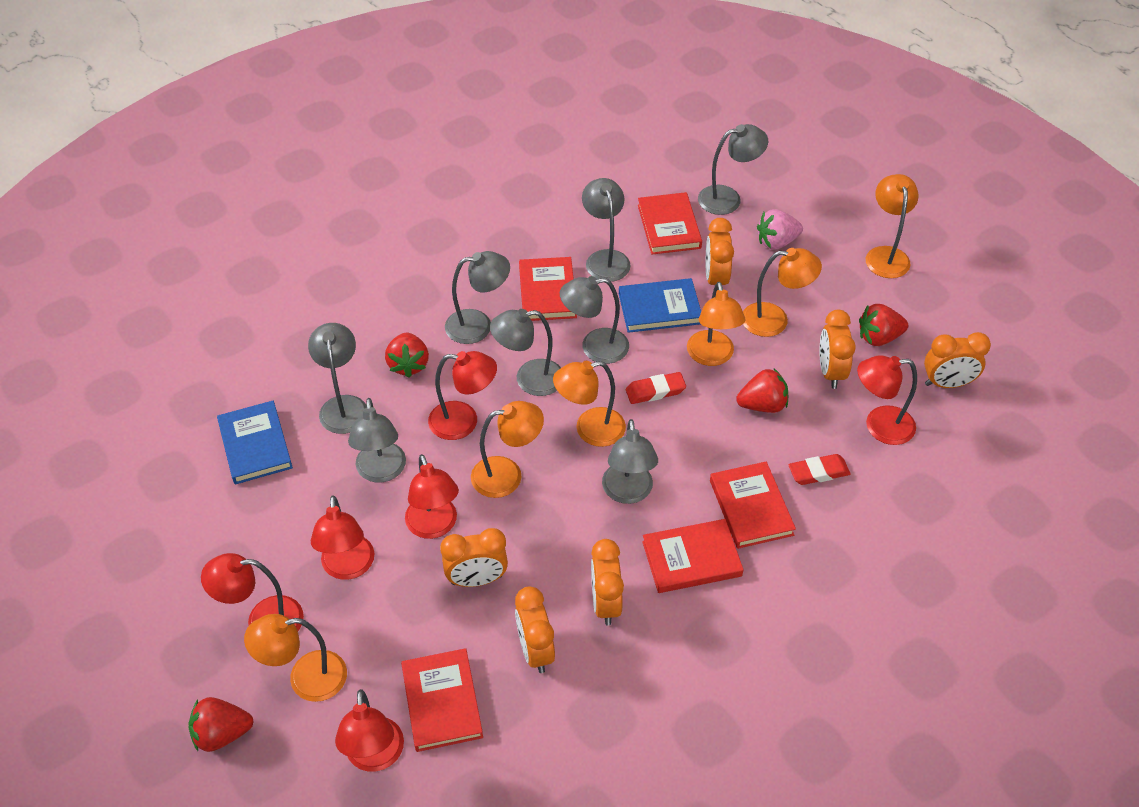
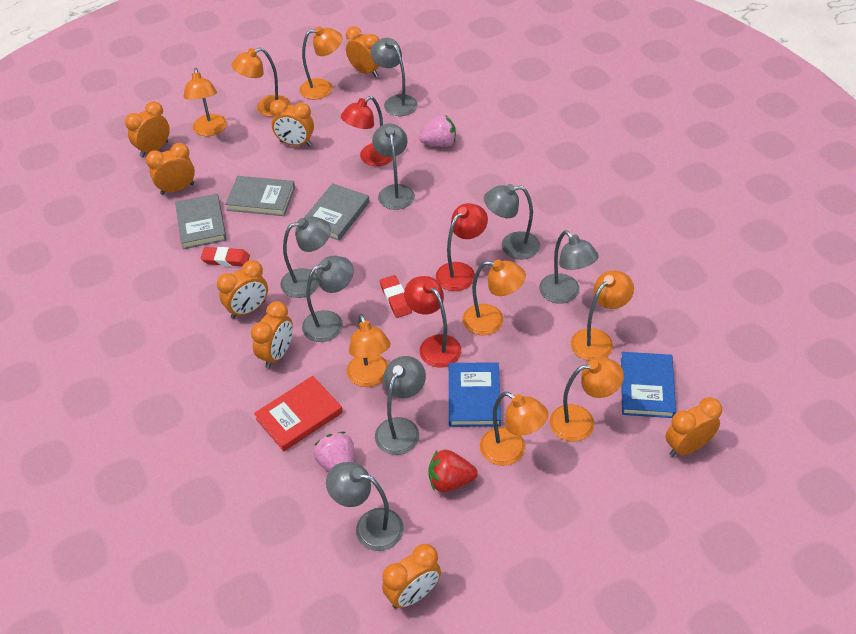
grey book: none = 0 -> [175,194,227,249] [225,176,295,216] [304,183,370,241] = 3
orange clock: [440,528,508,587] [515,586,555,673] [591,539,624,626] [706,218,734,285] [819,310,856,389] [924,332,991,388] = 6 -> [125,101,170,157] [146,143,195,195] [217,260,268,319] [251,301,293,368] [270,100,314,146] [346,26,380,77] [382,544,441,609] [665,397,722,457] = 8
orange lamp: [244,614,347,702] [471,401,544,498] [553,361,626,447] [687,282,745,366] [743,248,822,337] [866,174,919,278] = 6 -> [183,68,227,136] [231,48,290,117] [300,26,343,100] [347,314,390,387] [463,260,526,335] [480,392,548,466] [549,357,624,442] [571,270,634,361] = 8
pink strawberry: [757,209,803,250] = 1 -> [314,432,354,472] [419,115,456,147] = 2
red book: [401,648,483,752] [519,257,577,321] [638,192,702,254] [642,519,744,593] [710,462,796,549] = 5 -> [254,376,343,451] = 1
red lamp: [201,553,304,631] [311,495,375,580] [335,689,404,772] [405,454,459,539] [428,351,497,440] [857,355,917,445] = 6 -> [341,96,393,166] [404,276,461,368] [436,203,488,291] = 3
red strawberry: [188,697,254,752] [385,333,429,378] [736,369,788,413] [859,304,908,346] = 4 -> [428,450,478,492] = 1

